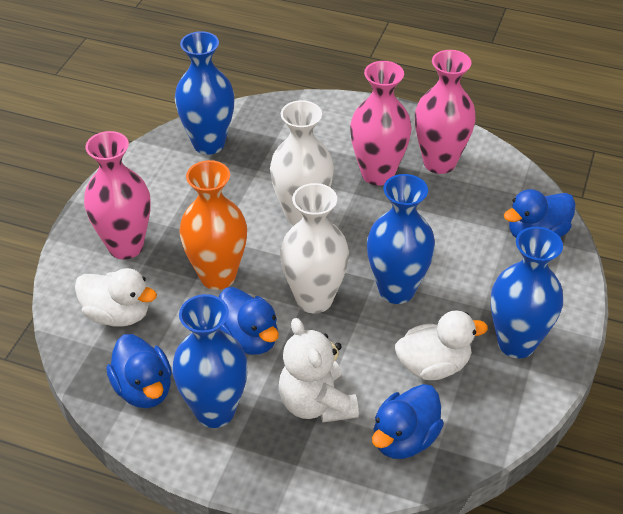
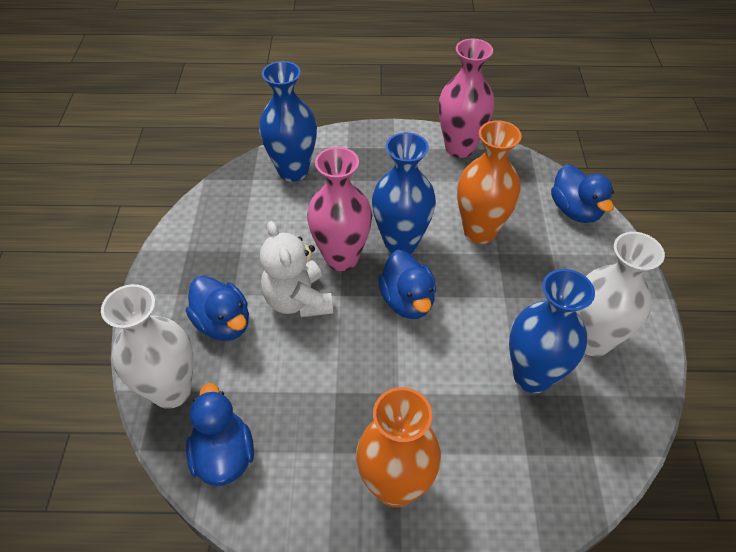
blue vase: [172,294,248,428] [175,31,235,155] [367,174,435,304] [491,227,563,358] = 4 -> [259,61,317,182] [372,132,436,254] [509,269,595,393] = 3
orange vase: [180,160,247,290] = 1 -> [356,387,441,507] [457,120,522,244] = 2
pink vase: [84,131,151,259] [350,61,412,186] [415,50,476,174] = 3 -> [307,147,372,271] [438,39,495,158] = 2
white duck: [75,268,157,327] [395,311,488,380] = 2 -> none = 0

